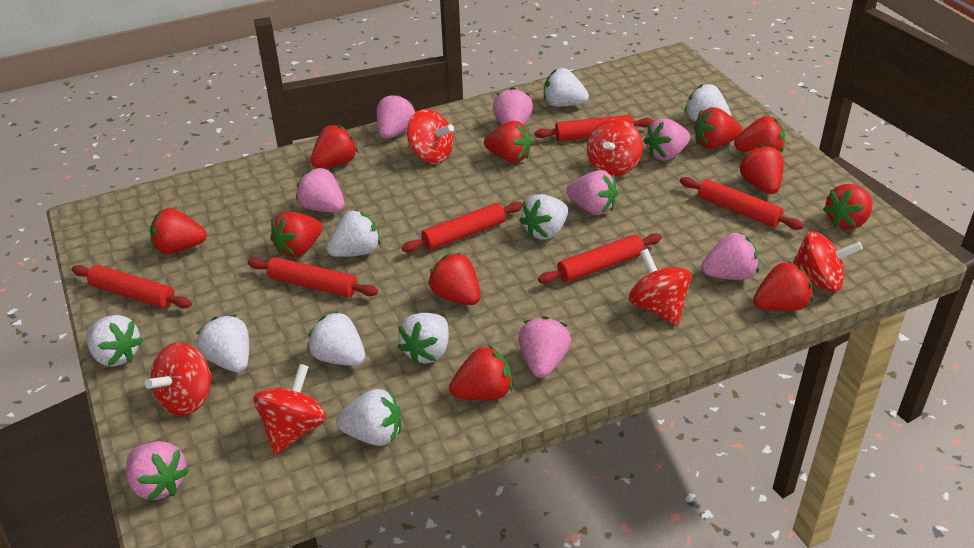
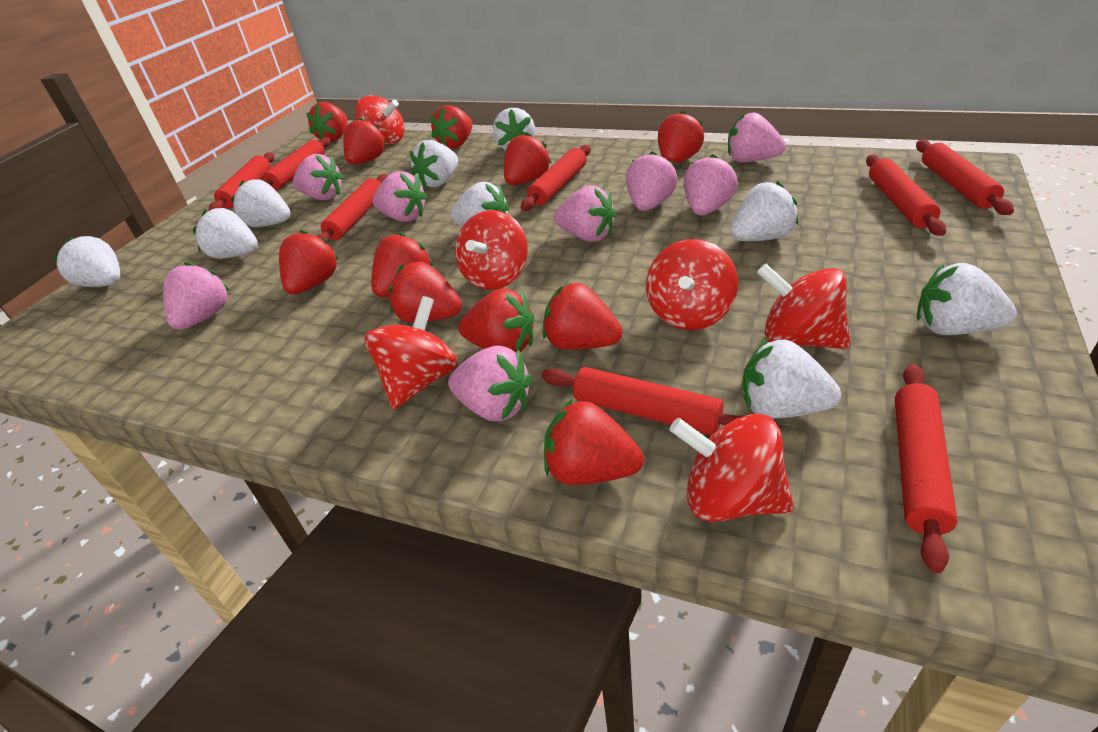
red rolling pin: [72,265,192,308] [248,257,378,297] [402,201,523,252] [534,115,654,141] [538,233,662,284] [680,177,804,230] = 6 -> [209,152,274,211] [263,137,331,190] [317,174,388,241] [521,145,591,211] [542,367,745,436] [866,154,946,236] [895,364,958,573] [916,140,1014,215] = 8

